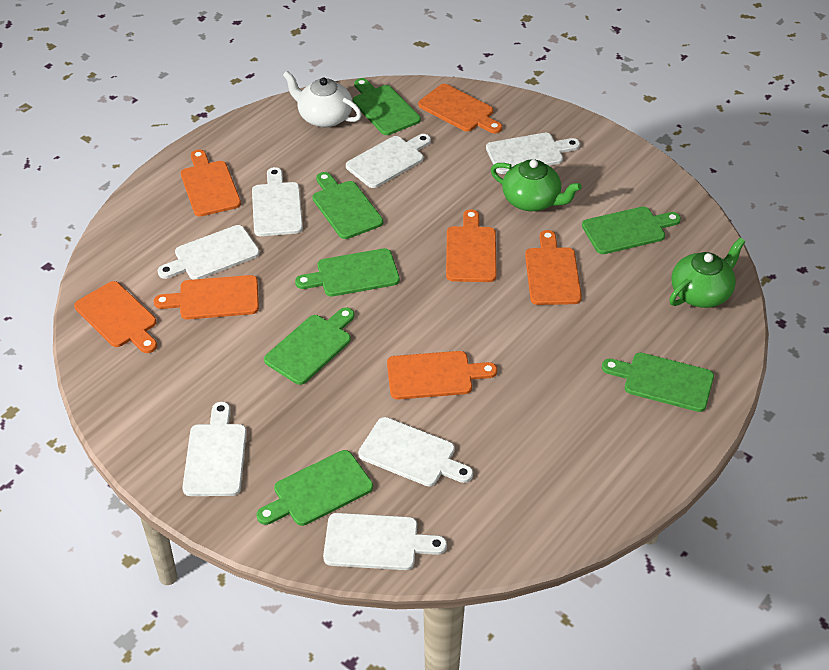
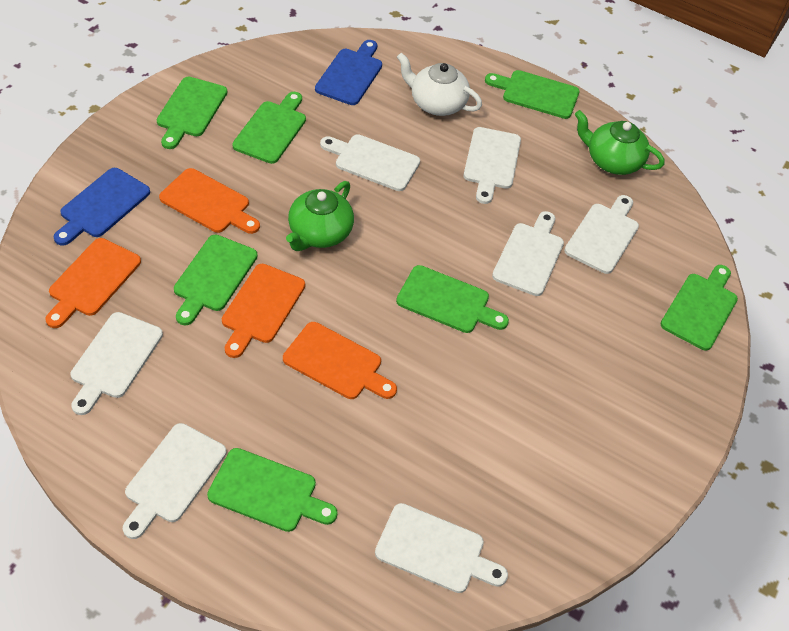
blue cutting board: none = 0 -> [54,168,150,246] [315,40,382,105] = 2
orange cutting board: [74,281,157,353] [154,275,259,319] [181,150,241,217] [387,351,497,400] [418,84,502,134] [446,209,497,282] [525,230,582,305] = 7 -> [45,238,141,328] [159,168,260,234] [222,264,305,358] [283,322,397,399] = 4

